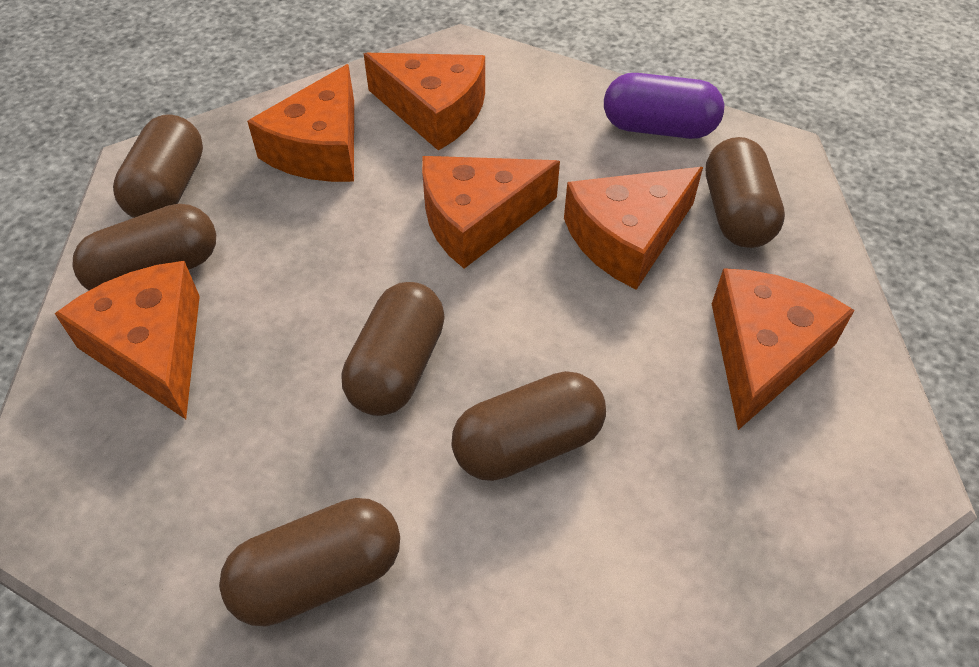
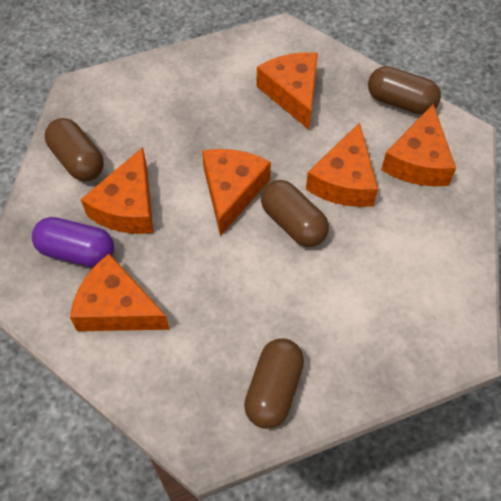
brown capsule: [72,204,216,290] [113,114,203,218] [219,498,400,626] [342,282,445,416] [451,371,606,481] [706,137,785,248] = 6 -> [45,118,104,181] [244,338,304,429] [261,180,329,247] [368,66,441,115] = 4

